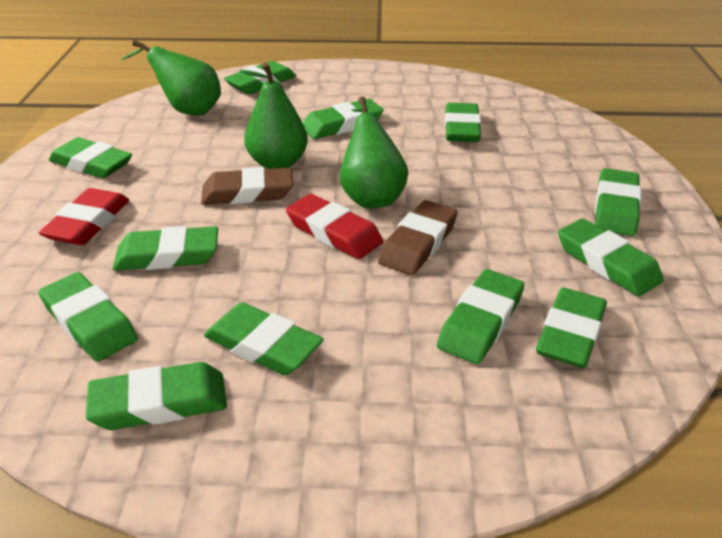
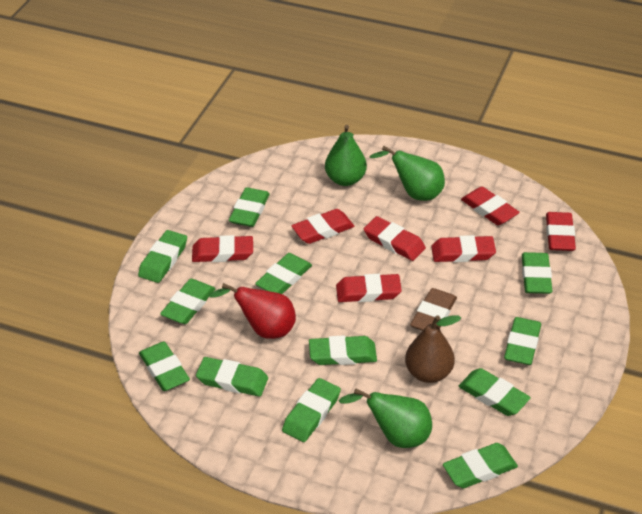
brown eraser: [201,167,293,205] [378,200,458,275] = 2 -> [410,288,457,331] = 1
brown pear: none = 0 -> [405,315,461,383] = 1
red eraser: [39,188,129,245] [286,194,383,259] = 2 -> [192,235,253,262] [291,209,355,244] [336,274,402,302] [364,216,426,261] [431,235,496,262] [461,187,520,225] [546,212,576,251] = 7
red pear: none = 0 -> [209,283,296,339] = 1

